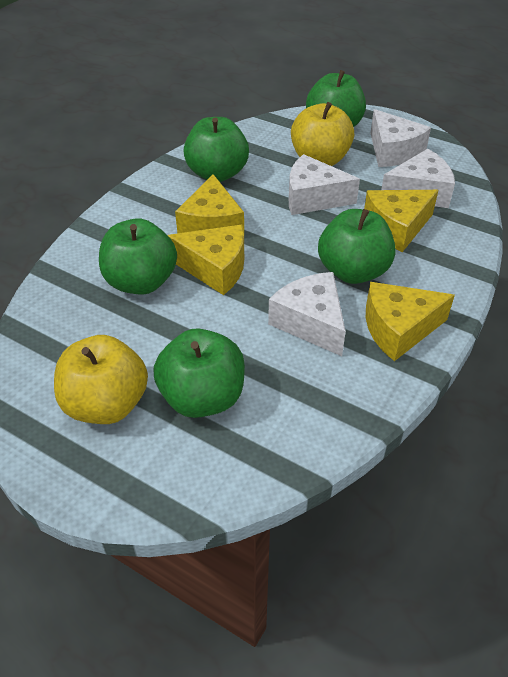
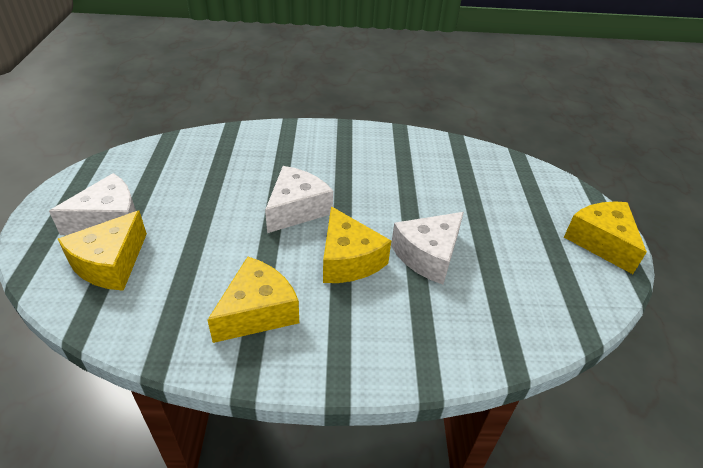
green apple: [99,218,177,295] [154,328,245,418] [183,117,249,182] [306,70,366,127] [318,209,396,284] = 5 -> none = 0
white cheese: [268,272,346,356] [289,154,360,215] [370,109,431,167] [381,149,455,208] = 4 -> [49,173,136,235] [265,166,333,233] [391,212,464,284] = 3
yellow apple: [54,335,148,424] [291,102,354,166] = 2 -> none = 0

